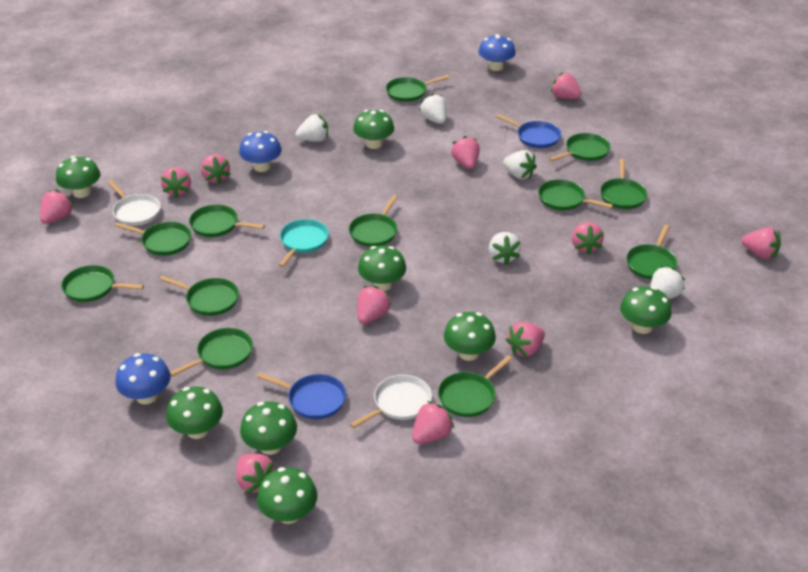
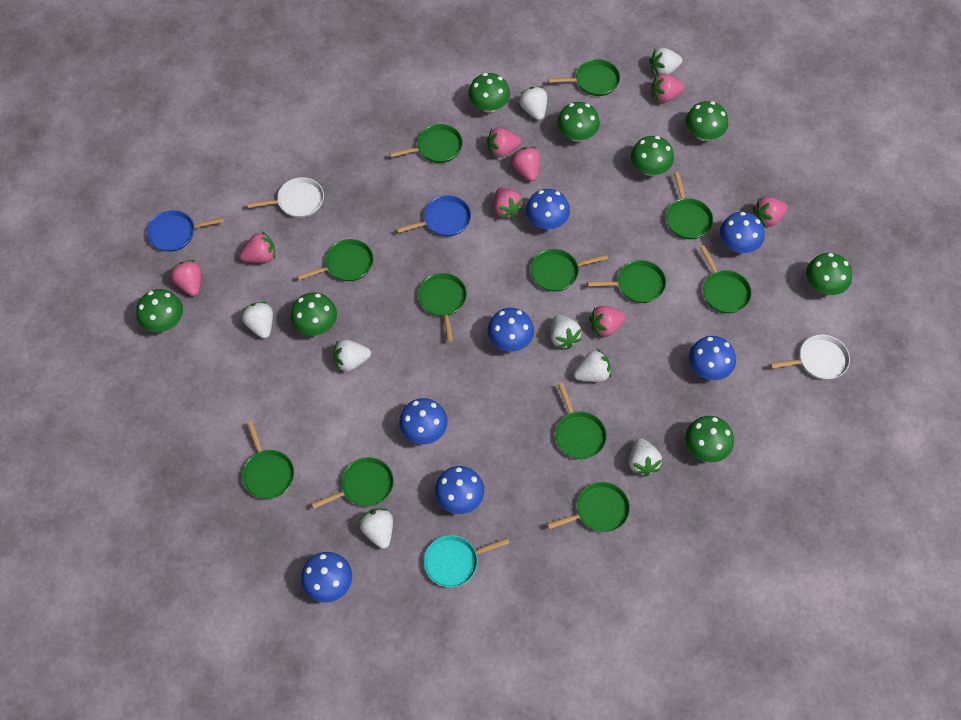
blue mushroom: [115,353,171,404] [239,131,282,172] [478,34,516,71] = 3 -> [301,552,352,603] [399,398,448,444] [435,466,484,514] [488,308,534,351] [526,189,570,229] [689,336,736,380] [720,212,765,253] = 7
pink strawberry: [40,190,74,224] [161,167,191,198] [201,154,231,184] [236,454,275,493] [357,286,391,324] [412,401,454,444] [451,136,480,169] [506,322,545,357] [551,72,582,99] [572,222,604,255] [742,227,781,259] = 11 -> [170,260,202,296] [240,231,275,263] [487,128,521,157] [494,188,524,219] [511,147,540,181] [589,306,626,338] [651,73,685,103] [753,197,788,227] = 8
white strawberry: [296,114,328,142] [419,93,447,124] [489,232,521,265] [503,150,537,179] [650,266,685,299] = 5 -> [241,302,273,339] [333,340,371,372] [359,508,393,549] [519,86,547,120] [551,315,582,349] [574,349,611,382] [629,438,662,477] [649,48,682,75] = 8

